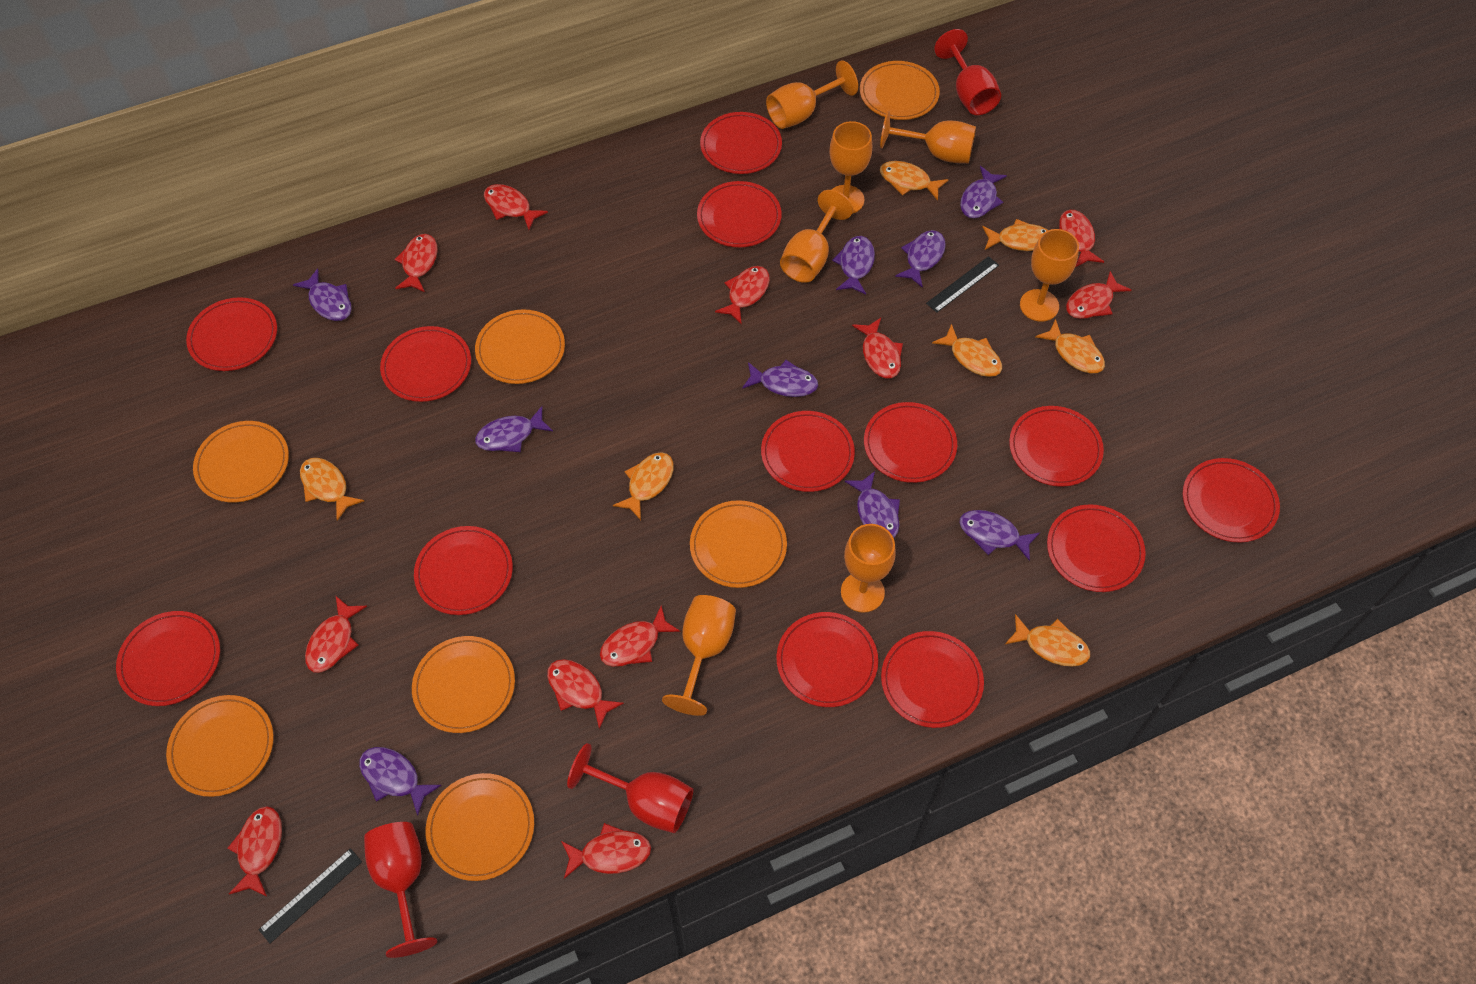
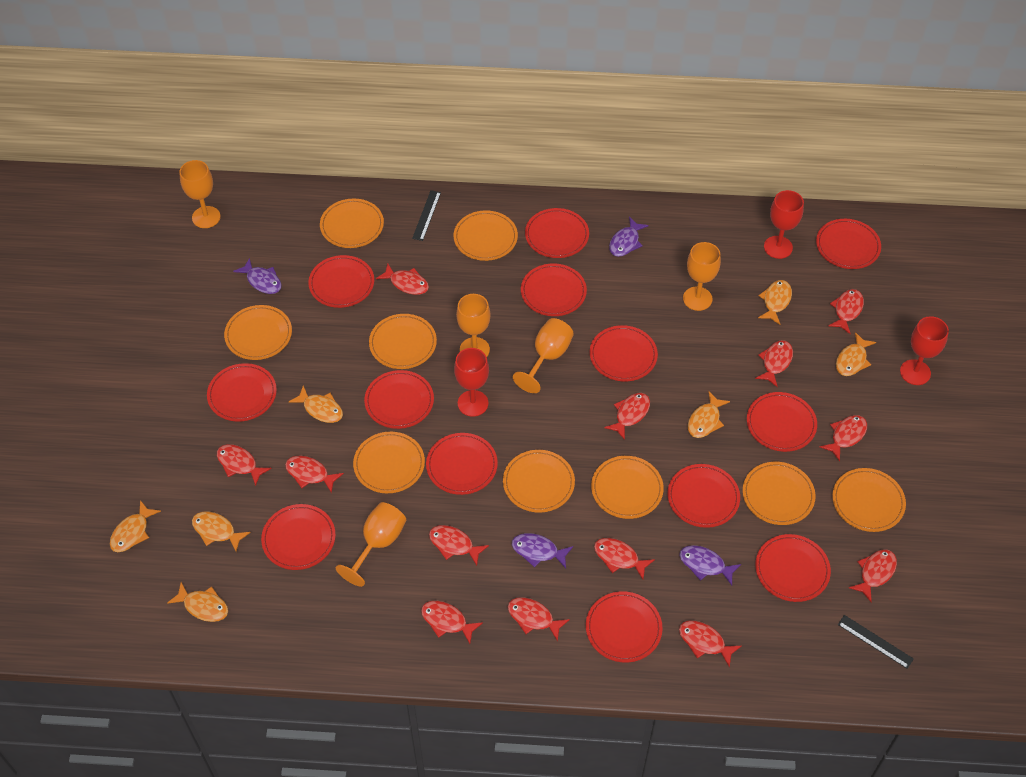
orange goblet: [662,595,736,716] [766,60,858,129] [780,190,853,283] [830,121,872,214] [841,524,896,613] [880,111,976,163] [1020,229,1079,322] = 7 -> [179,160,221,228] [336,502,406,587] [456,294,491,357] [513,318,574,393] [683,242,721,311] = 5
orange plate: [166,695,274,797] [193,421,289,503] [412,636,515,733] [426,773,534,881] [475,309,565,384] [690,500,787,588] [860,61,940,120] = 7 -> [224,305,292,360] [320,199,384,248] [353,432,425,493] [369,314,437,369] [453,210,518,261] [503,450,575,513] [591,456,664,519] [742,462,816,525] [832,468,906,532] = 9
purple fish: [293,268,352,321] [359,747,442,816] [475,406,553,452] [742,360,818,397] [832,236,875,295] [845,471,900,538] [895,230,946,288] [959,510,1040,561] [960,166,1007,218] = 9 -> [233,258,282,294] [512,533,573,568] [609,217,649,257] [679,545,741,585] = 4
red fish: [227,806,282,897] [305,596,367,673] [394,234,438,292] [484,184,548,230] [547,659,624,729] [561,823,651,879] [600,605,680,667] [715,266,770,325] [852,318,903,379] [1059,210,1104,267] [1066,271,1131,319] = 11 -> [217,444,272,486] [285,456,344,493] [376,263,429,295] [421,601,483,644] [429,525,489,566] [508,597,570,642] [594,538,655,579] [604,393,650,440] [679,621,742,667] [755,340,793,387] [820,415,867,461] [828,289,864,334] [849,550,897,602] = 13

